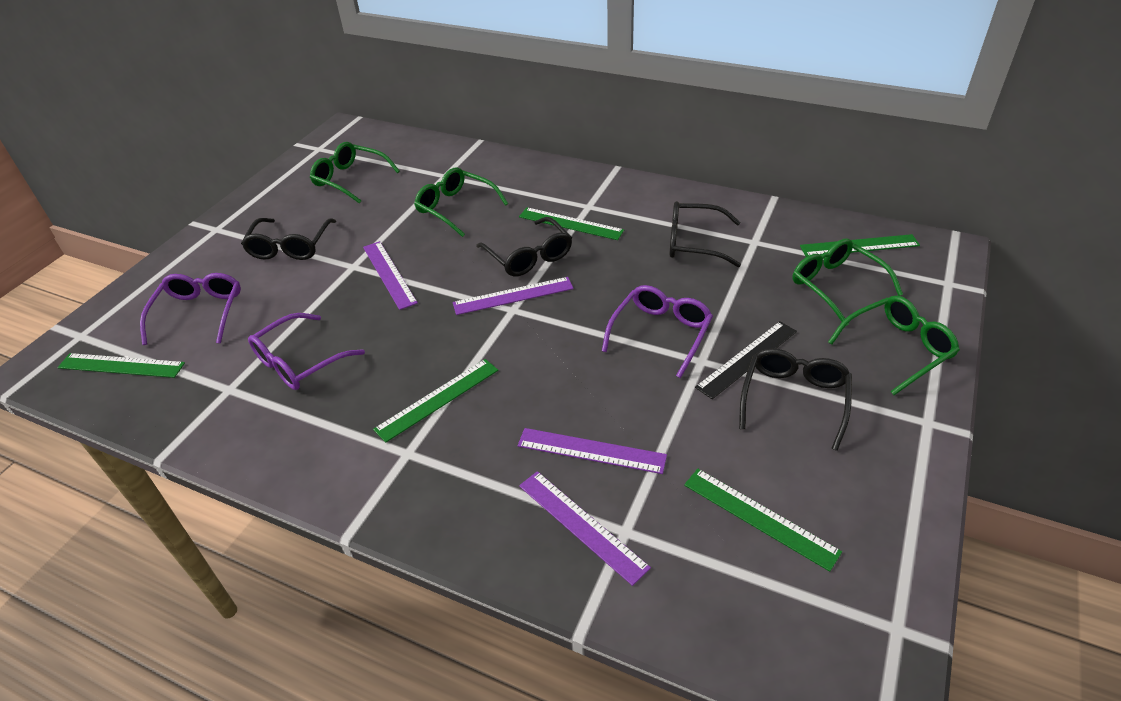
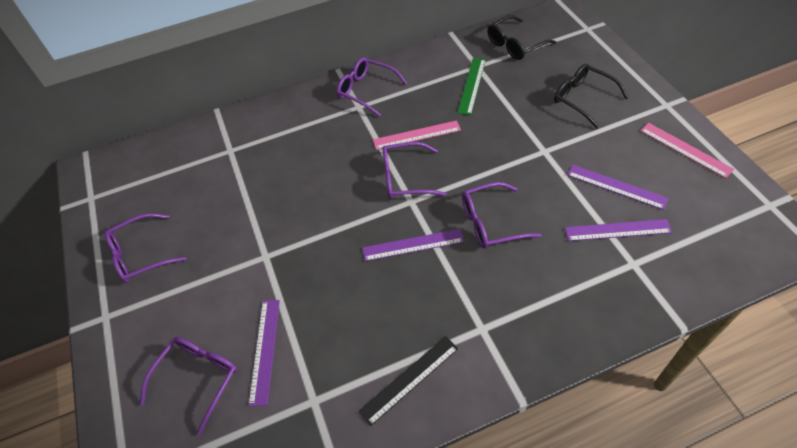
black glasses: [241,218,336,260] [476,217,572,276] [669,201,741,267] [739,348,852,451] = 4 -> [488,15,556,60] [554,64,629,129] = 2
green glasses: [310,142,400,204] [414,168,508,237] [792,239,903,326] [828,296,960,395] = 4 -> none = 0
green ruler: [57,353,185,378] [373,359,498,443] [519,207,624,240] [684,469,842,572] [800,234,920,257] = 5 -> [457,58,486,115] = 1
pink ruler: none = 0 -> [373,120,461,150] [640,123,734,178] = 2
purple glasses: [140,273,241,345] [248,313,365,390] [602,285,713,378] = 3 -> [104,213,186,283] [140,337,237,436] [337,57,407,117] [382,142,446,199] [462,182,541,248] = 5

